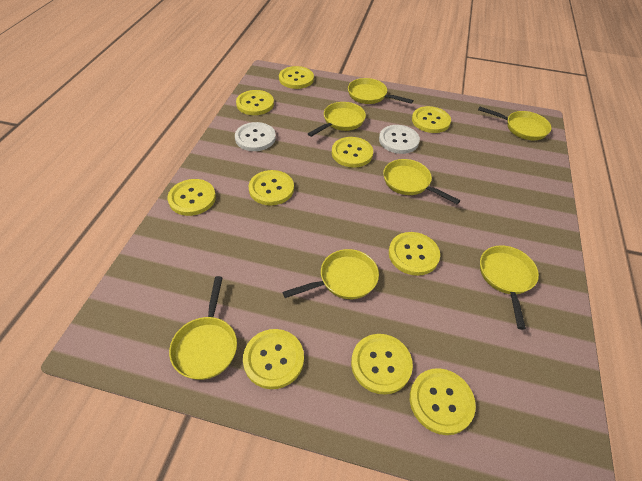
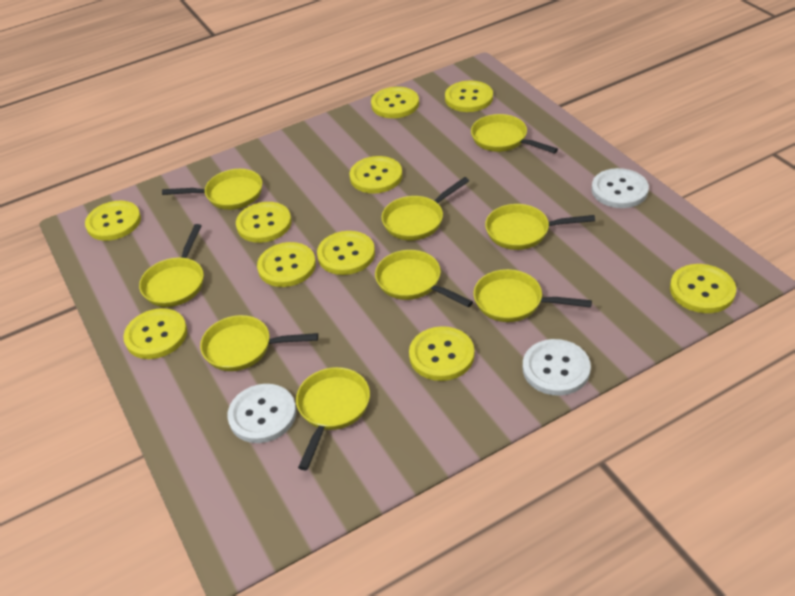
white button: [235,122,276,151] [379,125,420,154] = 2 -> [227,384,296,443] [523,339,591,396] [592,168,649,208] = 3
yellow pan: [169,276,237,380] [283,249,379,299] [308,102,366,137] [348,78,413,104] [383,159,460,204] [478,106,551,140] [480,245,539,330] = 7 -> [139,224,204,307] [162,169,262,210] [200,315,318,371] [296,367,370,470] [375,250,473,307] [382,177,469,240] [471,114,558,153] [474,269,592,322] [485,204,595,250] = 9

